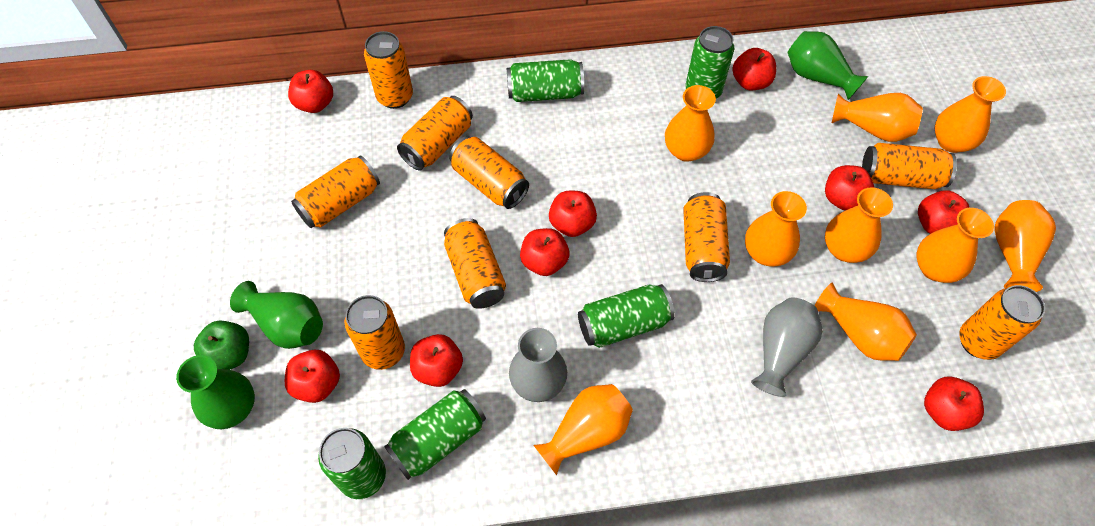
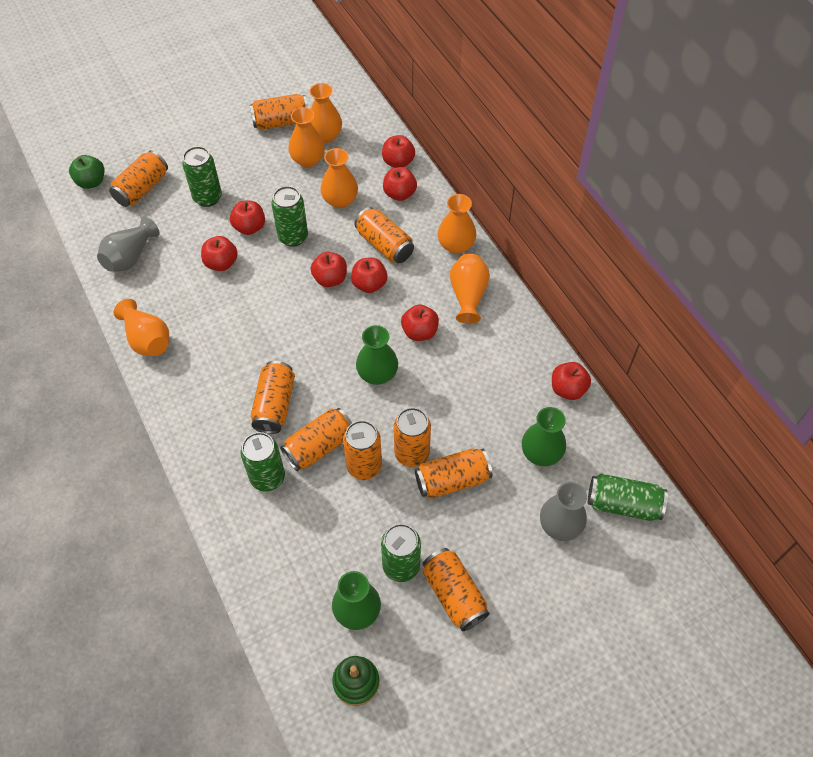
green stacking toy: none = 0 -> [332,656,379,706] = 1
orange vase: [534,384,633,475] [665,85,716,162] [745,191,807,267] [815,283,917,361] [825,187,893,263] [831,93,923,142] [916,208,994,283] [935,76,1006,153] [994,200,1056,292] = 9 -> [114,299,169,356] [288,107,325,168] [309,83,342,143] [320,148,358,208] [438,194,476,254] [450,254,490,324] = 6
red apple: [285,350,340,403] [288,70,333,113] [410,334,463,387] [520,228,570,276] [549,191,597,237] [732,48,776,90] [825,165,875,210] [918,190,970,234] [924,377,984,431] = 9 -> [201,236,238,271] [230,201,265,235] [311,252,347,287] [351,258,387,293] [382,135,415,168] [383,167,417,201] [401,304,439,341] [552,362,591,400] = 8

